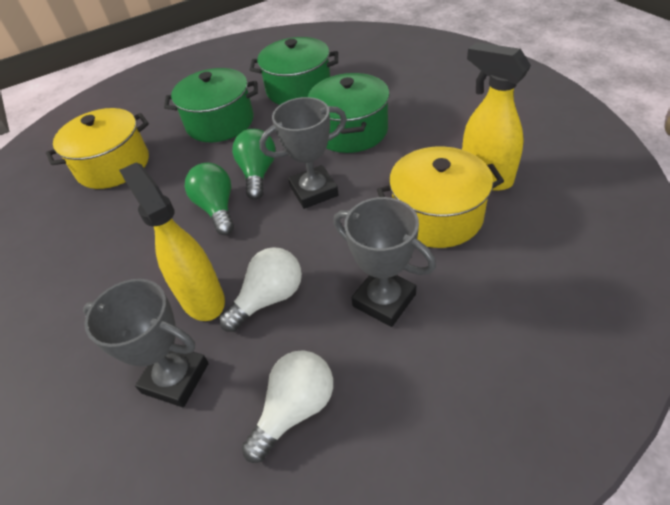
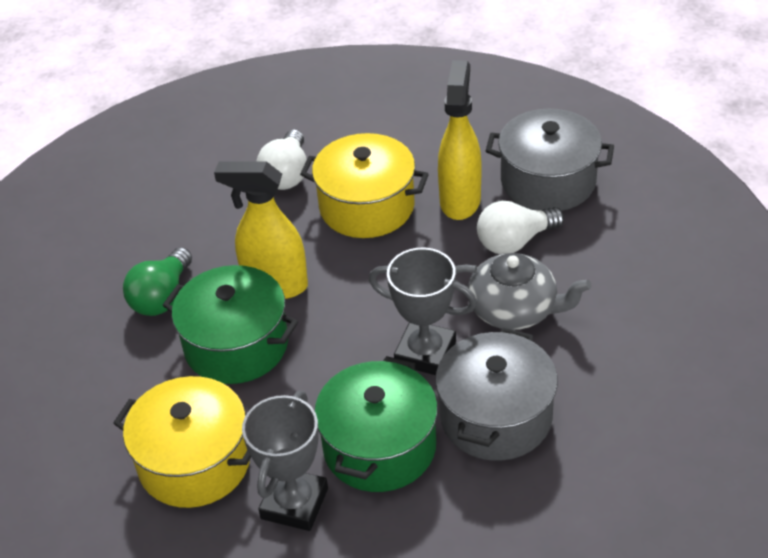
green light bulb: [185,163,234,235] [232,129,276,200] = 2 -> [123,247,192,316] = 1
green pot: [164,68,258,142] [250,37,338,105] [308,73,390,153] = 3 -> [163,265,298,384] [315,356,438,492] = 2
grey pot: none = 0 -> [435,328,558,461] [486,109,614,211] = 2
grey teapot: none = 0 -> [455,253,592,330] = 1
grey trophy: [83,279,209,407] [259,97,347,209] [333,197,436,327] = 3 -> [242,391,328,531] [369,248,477,375] = 2

